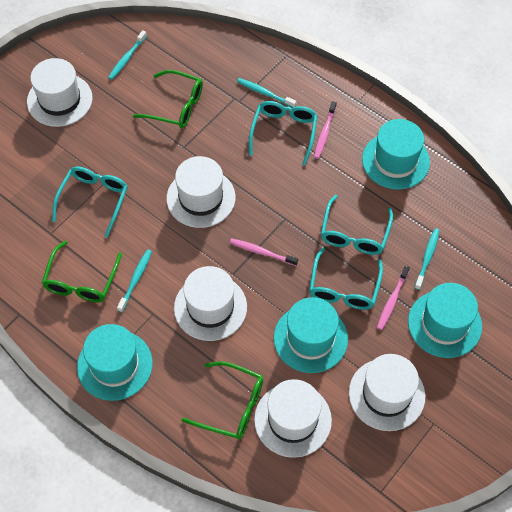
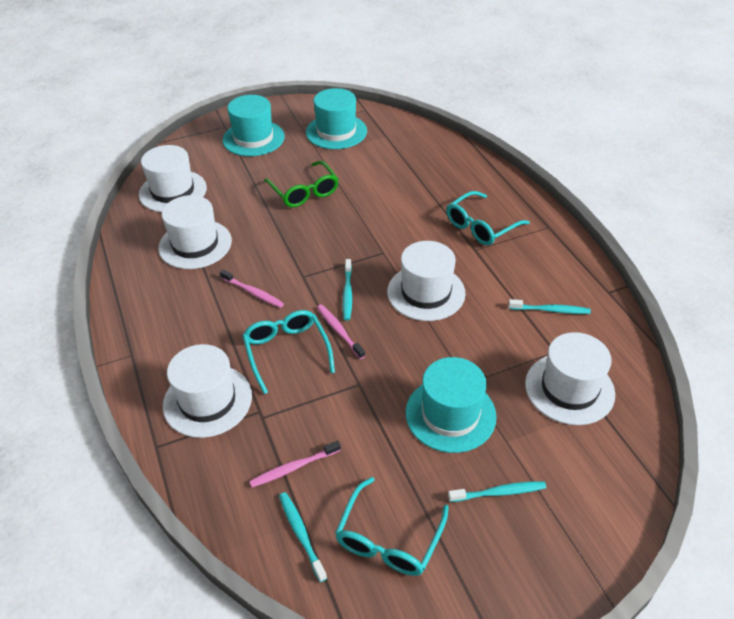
green glasses: [42,241,122,303] [133,70,203,128] [182,361,263,440] = 3 -> [264,161,339,207] = 1
turquoise glasses: [52,167,128,238] [249,101,318,165] [309,248,383,310] [321,195,393,255] = 4 -> [242,310,335,394] [335,477,449,576] [447,191,530,245] = 3
turquoise hat: [77,324,153,401] [274,297,348,373] [362,119,430,190] [408,283,482,358] = 4 -> [222,95,285,156] [306,88,367,149] [406,357,497,453] = 3

